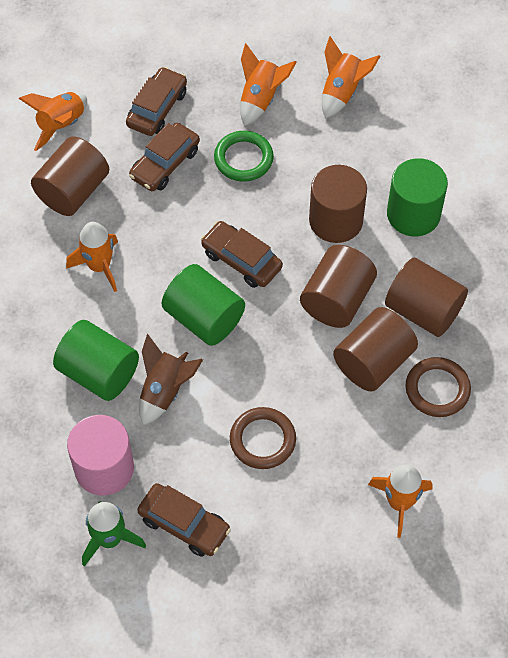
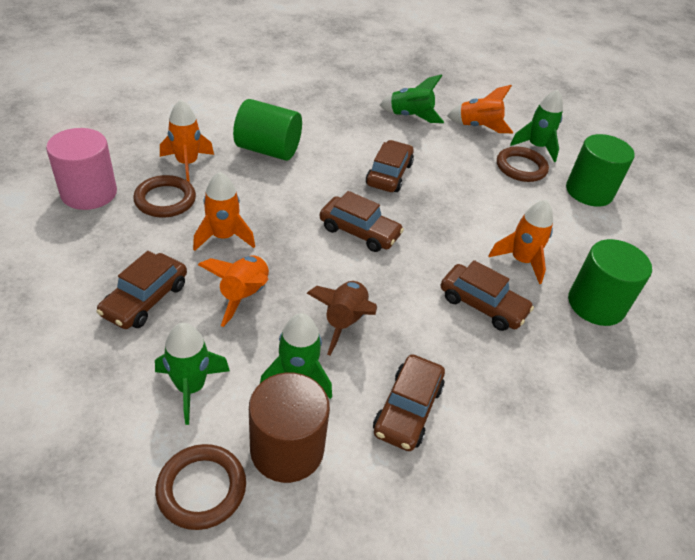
brown car: [126,67,187,136] [129,123,200,191] [137,483,231,557] [201,221,283,288] = 4 -> [96,251,187,329] [320,191,404,252] [366,140,414,192] [373,354,445,451] [441,260,534,331] = 5
brown cylinder: [31,136,109,216] [300,245,377,328] [309,165,367,243] [333,307,418,391] [385,258,468,337] = 5 -> [249,372,330,483] = 1
brown ring: [230,407,296,469] [406,357,471,417] = 2 -> [133,175,196,218] [155,444,246,530] [497,147,549,182] = 3
green ring: [214,131,274,182] = 1 -> none = 0
green rocket: [82,501,146,567] = 1 -> [155,323,230,425] [260,313,332,399] [380,74,444,123] [510,90,563,162] = 4

